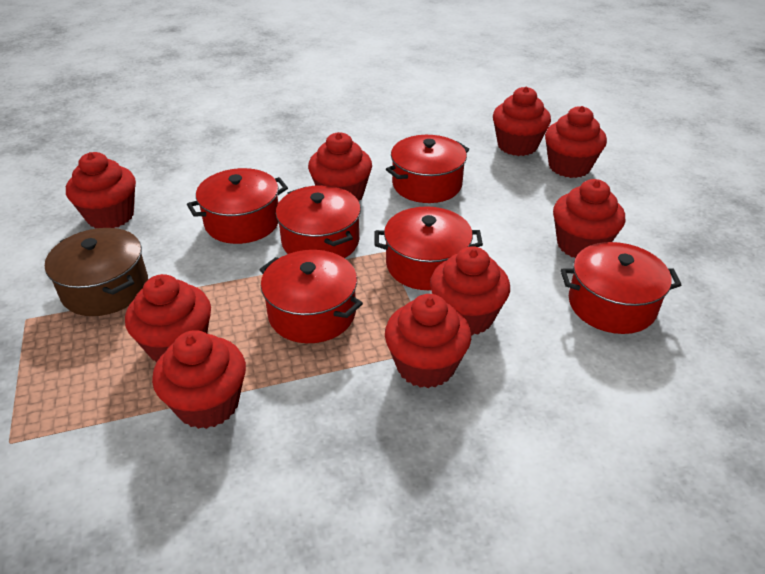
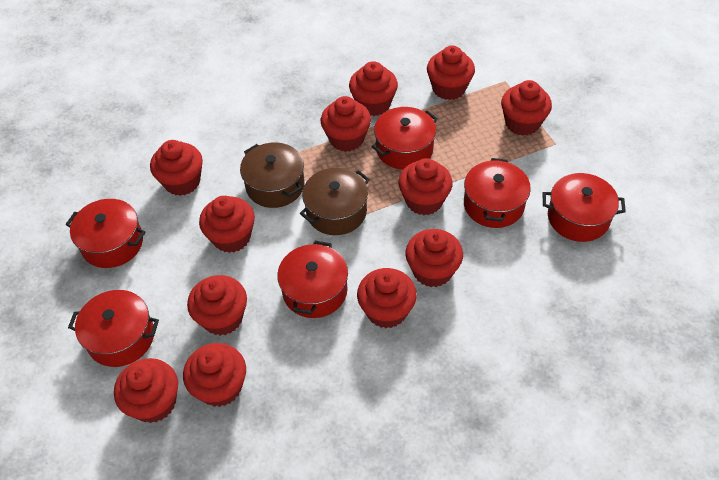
brown pot: [45,228,148,316] = 1 -> [240,142,305,208] [300,168,370,235] = 2
red cupcake: [66,152,136,228] [125,274,211,362] [152,330,246,429] [308,132,372,201] [385,294,471,388] [430,246,510,336] [493,87,551,156] [545,106,607,178] [553,179,625,258] = 9 -> [114,358,178,423] [150,140,203,196] [183,343,246,407] [187,275,247,336] [199,196,255,253] [321,96,371,152] [349,61,398,116] [357,268,417,328] [398,158,452,215] [405,229,463,287] [427,46,475,100] [501,80,552,136] = 12

